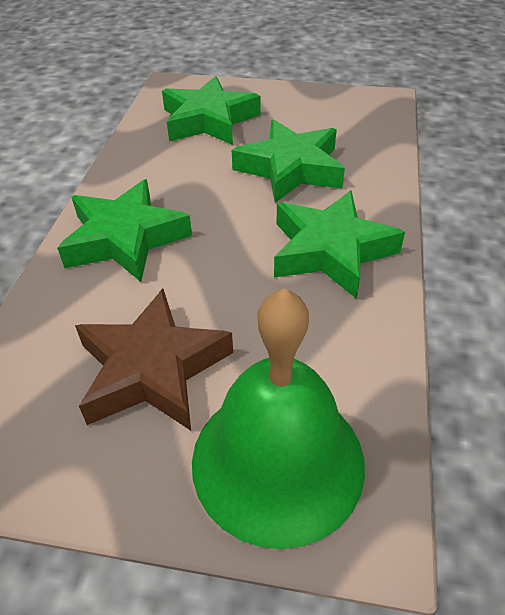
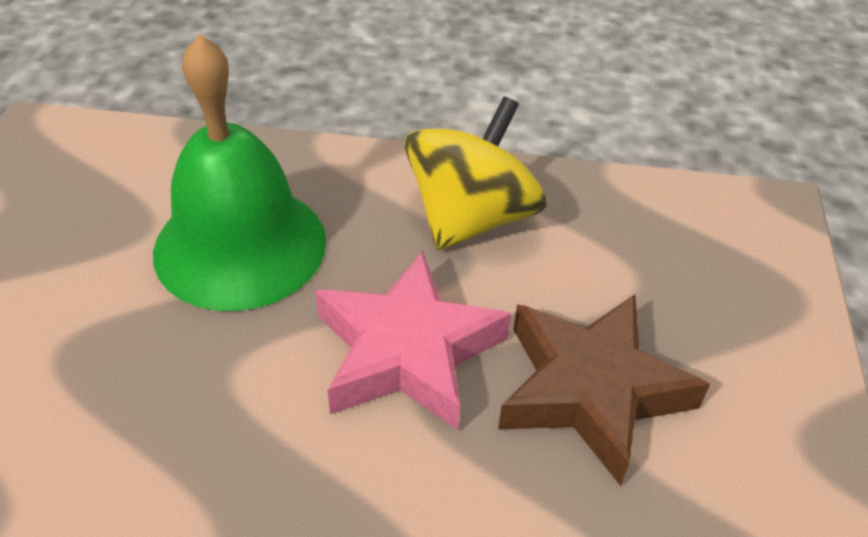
green star: [57,179,192,282] [162,76,260,145] [232,119,345,203] [274,191,405,299] = 4 -> none = 0
pink star: none = 0 -> [315,251,511,430] = 1
yellow spinning top: none = 0 -> [404,96,547,250] = 1

